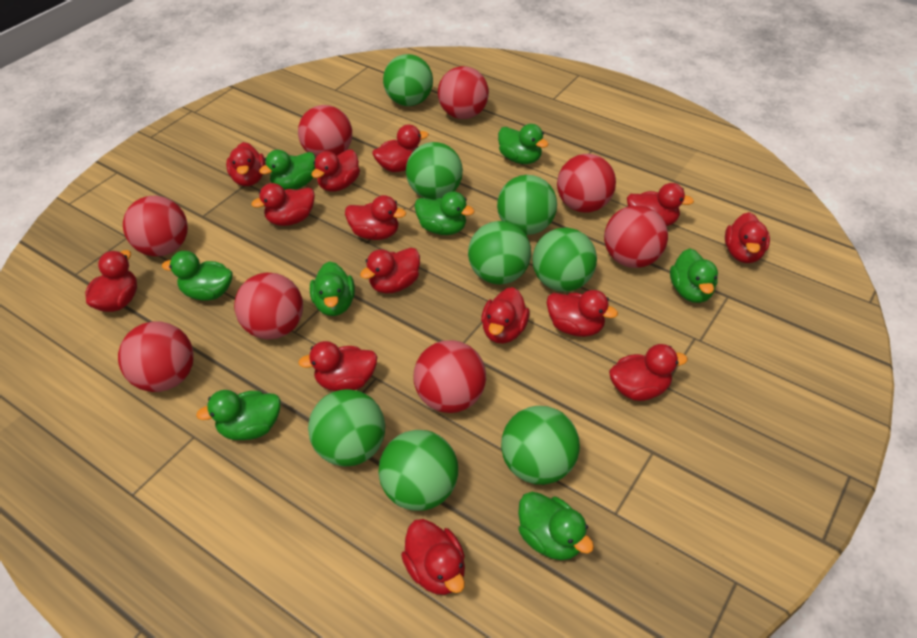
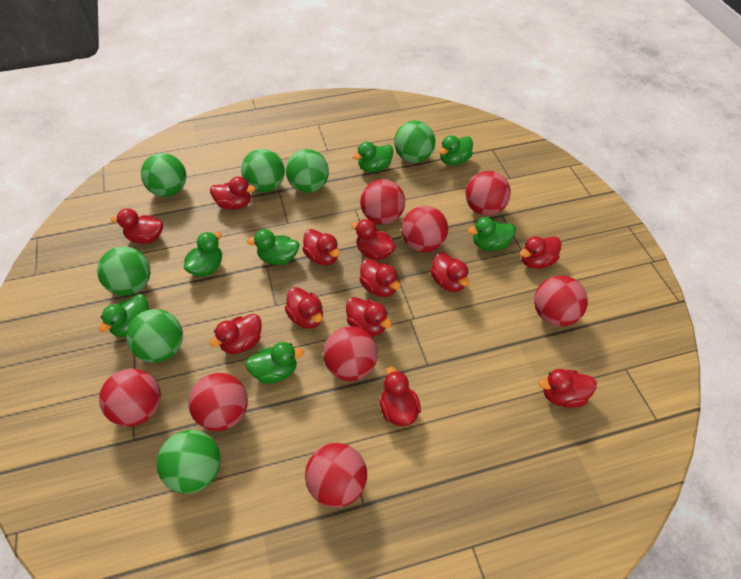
green ball: [308,389,385,466] [378,430,458,511] [383,54,433,106] [406,142,463,200] [468,221,531,284] [497,175,557,235] [501,406,580,485] [532,228,597,292] = 8 -> [97,247,150,296] [126,309,183,363] [141,153,187,197] [157,430,221,494] [241,149,285,193] [286,149,329,193] [394,121,435,163] = 7
green duck: [162,251,233,301] [196,390,281,440] [259,150,316,190] [310,261,355,316] [415,191,475,235] [498,124,549,164] [518,492,594,560] [670,248,718,303] = 8 -> [99,294,149,337] [184,232,222,277] [245,342,304,384] [247,229,299,265] [353,142,394,172] [439,135,473,166] [468,217,516,251] = 7
red duck: [85,250,137,312] [226,142,266,186] [252,183,315,226] [298,341,377,391] [311,149,360,192] [345,195,406,240] [360,248,420,294] [372,125,429,172] [401,519,465,595] [481,287,530,343] [547,290,618,337] [609,344,688,401] [627,183,694,226] [725,212,770,263] = 14 -> [111,208,163,244] [210,176,256,210] [210,314,262,354] [285,287,323,328] [302,229,340,265] [346,297,392,336] [351,219,396,260] [359,259,401,297] [380,367,421,426] [430,252,469,292] [520,236,561,269] [539,369,597,408] = 12

